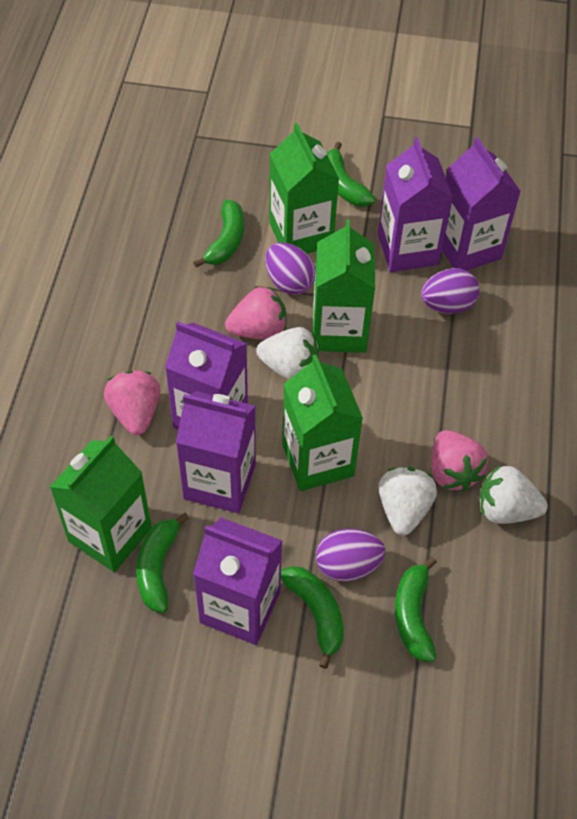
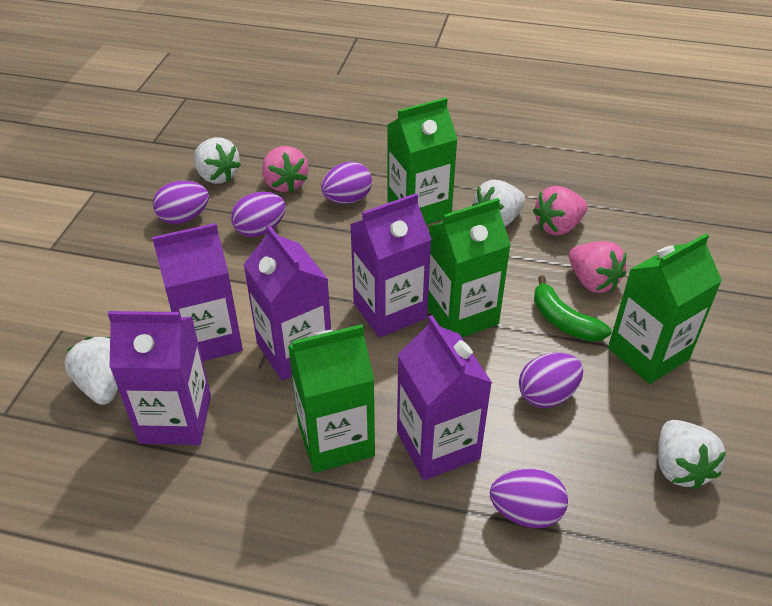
green banana: [136,513,189,613] [193,200,244,267] [281,566,344,669] [326,141,376,207] [395,557,437,662] = 5 -> [534,275,611,342] = 1
purple egg: [265,243,315,295] [316,529,385,582] [421,268,479,314] = 3 -> [153,181,209,224] [231,192,285,237] [321,162,372,204] [490,468,568,528] [519,352,583,408] = 5
white strawberry: [256,327,319,380] [378,467,437,535] [479,466,548,524] = 3 -> [64,337,118,405] [194,137,241,184] [472,180,525,227] [658,420,726,489] = 4

